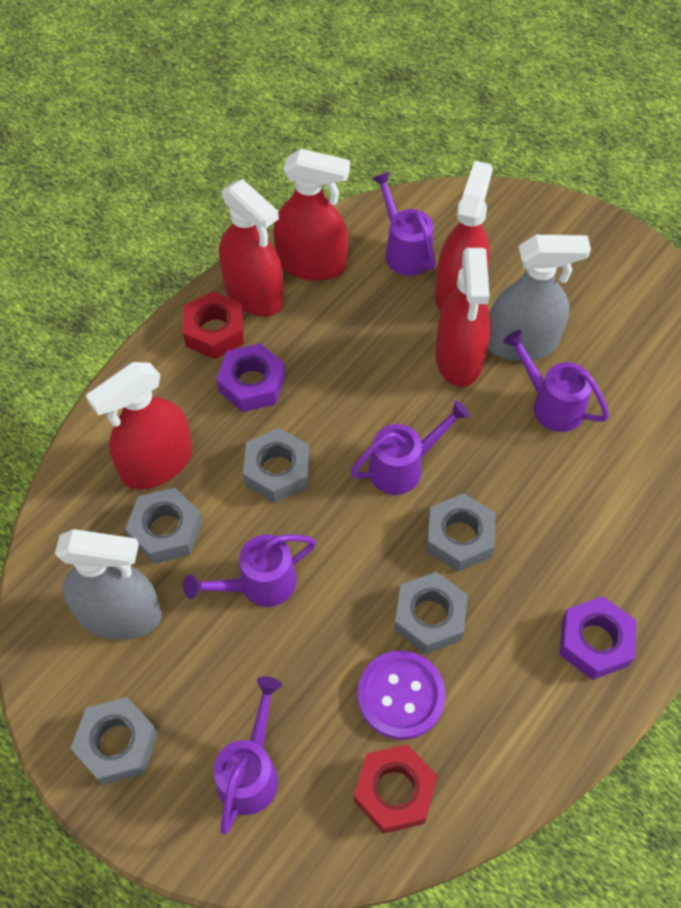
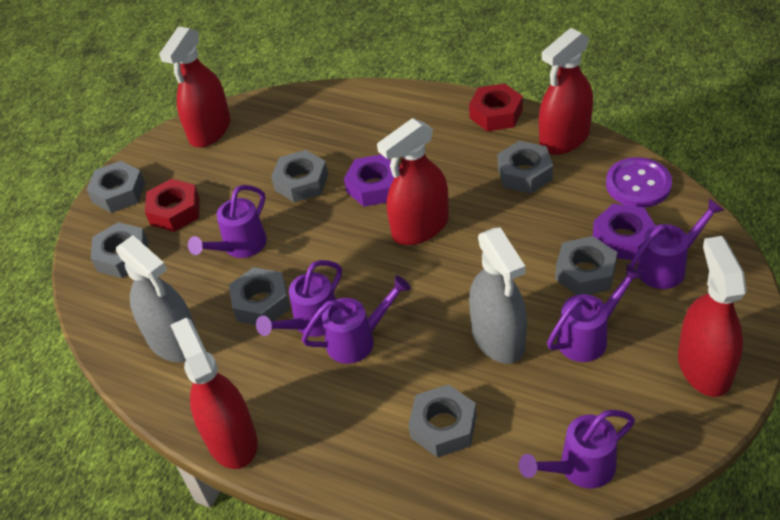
grey nut: [71,697,158,785] [125,488,202,564] [243,428,310,503] [394,572,468,654] [426,493,496,572] = 5 -> [86,161,145,213] [91,222,148,278] [229,267,290,325] [271,150,328,202] [408,384,476,458] [498,141,553,194] [555,236,617,295] = 7
purple watering can: [183,534,316,607] [214,677,282,834] [350,400,470,495] [372,171,436,276] [503,330,609,432] = 5 -> [188,185,267,258] [256,260,342,337] [302,275,411,364] [519,410,635,488] [547,264,643,362] [630,198,724,289] = 6

